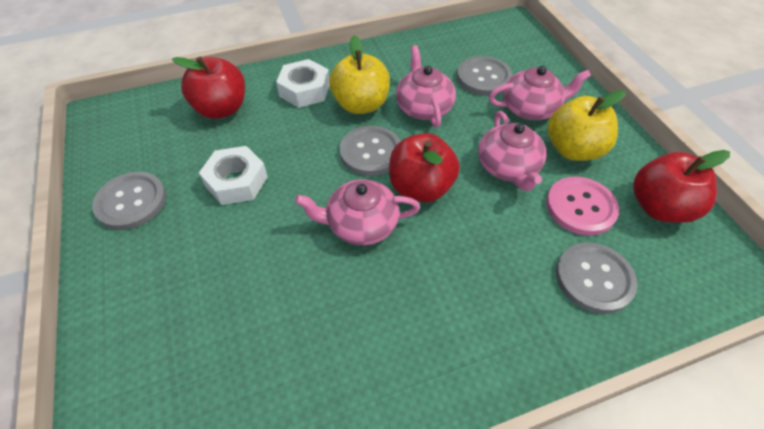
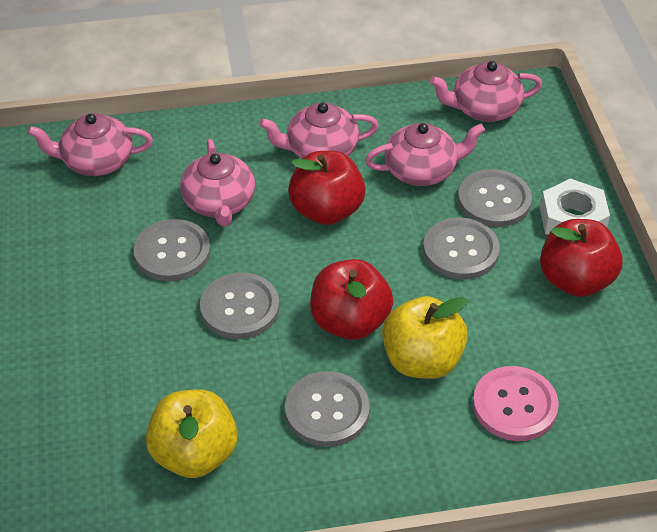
grey button: [92,172,166,230] [340,126,400,176] [457,56,513,96] [556,243,638,314] = 4 -> [133,219,211,281] [200,272,279,339] [285,371,370,447] [423,217,500,280] [458,169,532,227] = 5
pink teapot: [295,179,420,245] [396,45,456,128] [478,111,546,191] [489,66,591,120] = 4 -> [27,113,153,176] [180,139,255,227] [259,102,379,159] [365,123,485,186] [430,61,542,122] = 5
white nut: [199,146,268,205] [276,59,329,108] = 2 -> [540,178,610,235] = 1

